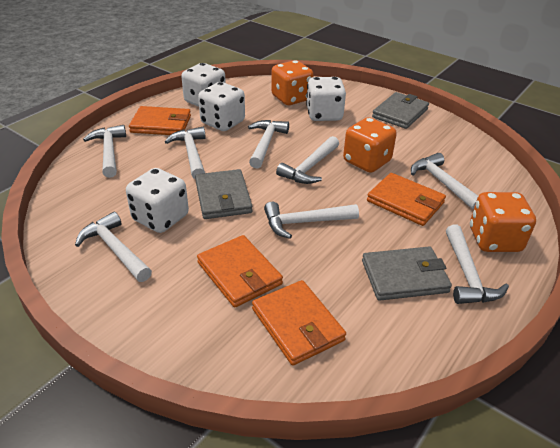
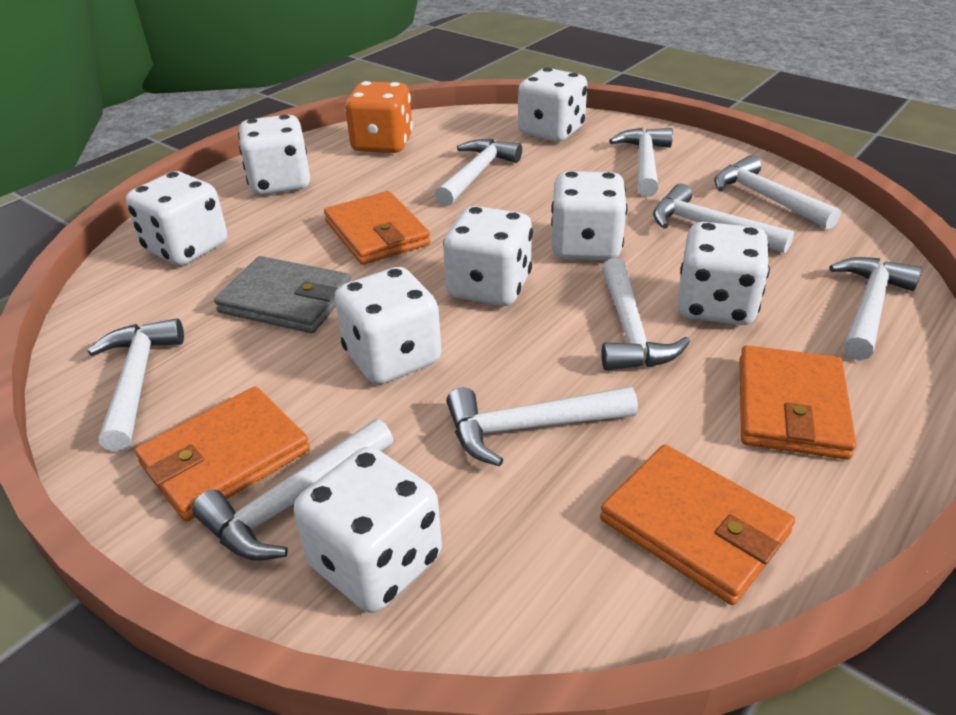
grey wallet: [195,169,253,219] [362,247,452,301] [372,92,429,129] = 3 -> [214,256,351,333] = 1
orange dice: [271,60,314,105] [343,117,397,173] [470,192,536,252] = 3 -> [345,81,413,153] = 1
white dice: [126,168,189,233] [181,63,226,107] [198,82,245,131] [306,77,346,121] = 4 -> [126,171,227,266] [238,115,310,195] [294,447,442,613] [335,267,441,384] [443,206,533,306] [518,68,587,142] [551,171,627,260] [677,222,770,325] = 8
white hammer: [75,212,152,282] [83,125,126,178] [165,127,206,179] [248,120,289,169] [264,202,359,239] [276,136,339,184] [411,153,478,210] [446,225,509,304] = 8 -> [87,318,184,452] [192,419,393,561] [435,139,522,206] [447,386,638,467] [601,258,690,371] [609,128,673,197] [653,184,794,253] [714,155,841,230] [829,257,922,361] = 9

